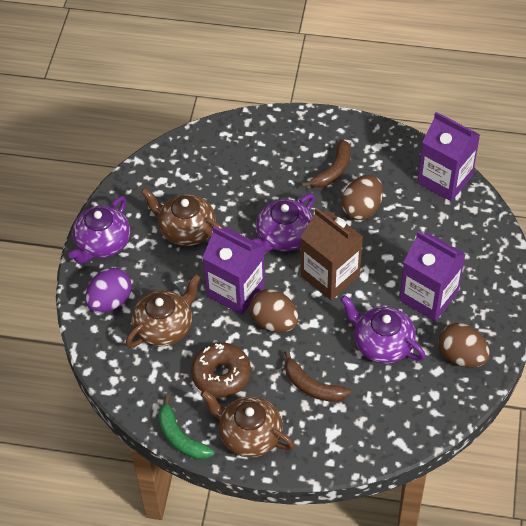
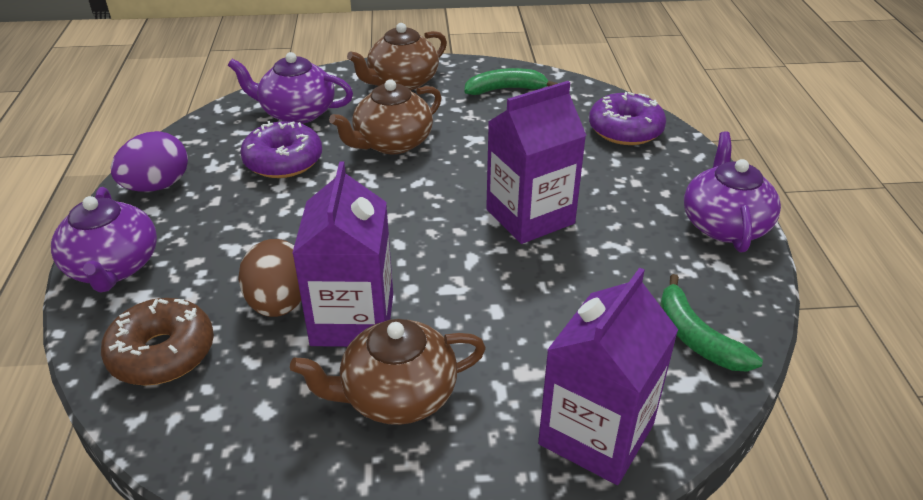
brown banana: [284,350,351,402] [301,139,351,188] = 2 -> none = 0
brown carton: [300,208,363,300] = 1 -> none = 0
brown egg: [249,289,299,332] [341,175,383,220] [438,323,490,368] = 3 -> [238,239,301,317] = 1
green banana: [158,395,214,460] = 1 -> [464,68,558,95] [660,274,763,372] = 2
purple donut: none = 0 -> [240,121,322,178] [589,92,666,145] = 2

